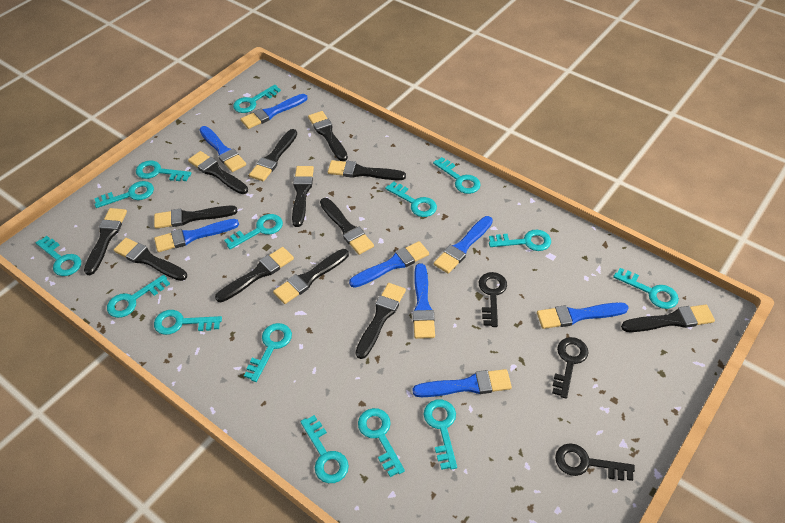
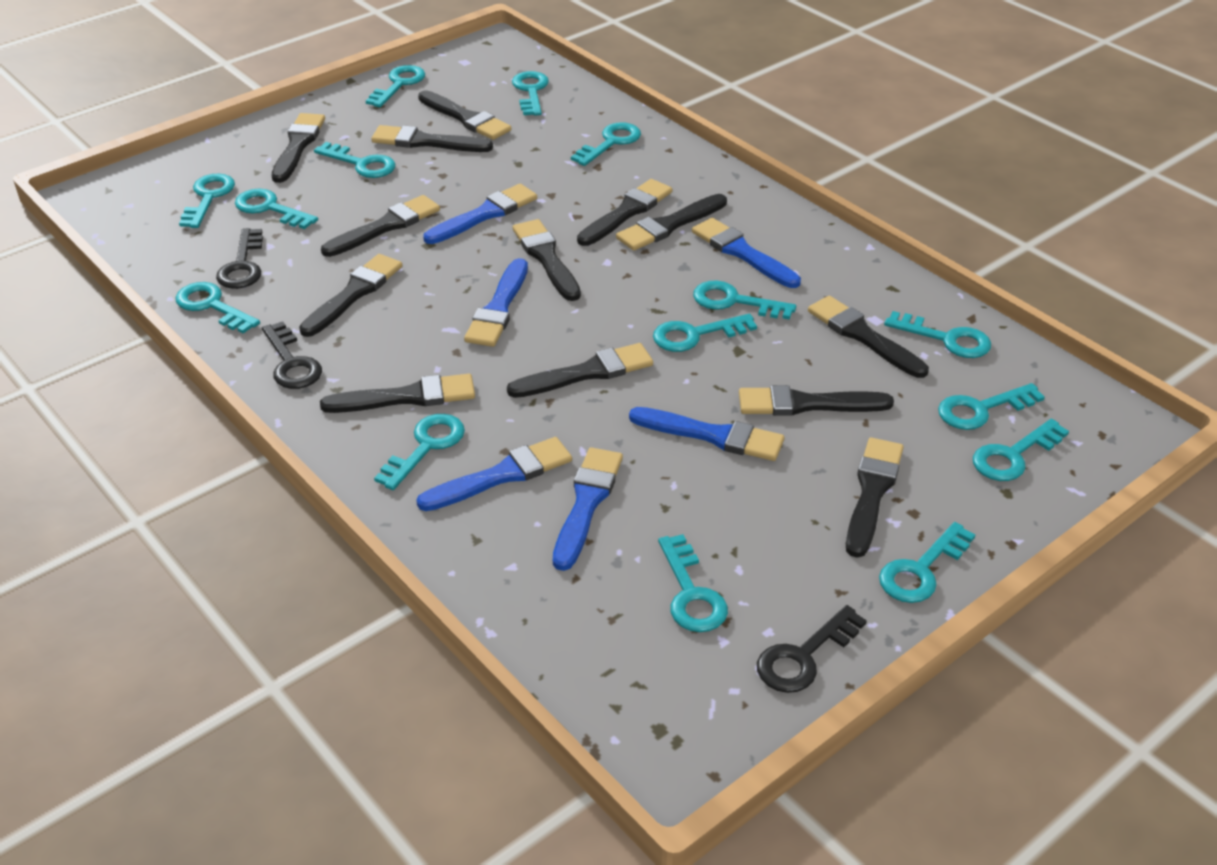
blue brush: [154,219,239,252] [199,126,246,172] [241,94,307,129] [349,241,429,288] [413,263,435,339] [413,369,512,397] [434,216,493,274] [537,302,629,329] = 8 -> [416,437,572,511] [423,184,537,244] [464,258,528,347] [553,447,623,571] [629,407,784,461] [692,218,801,288] = 6

